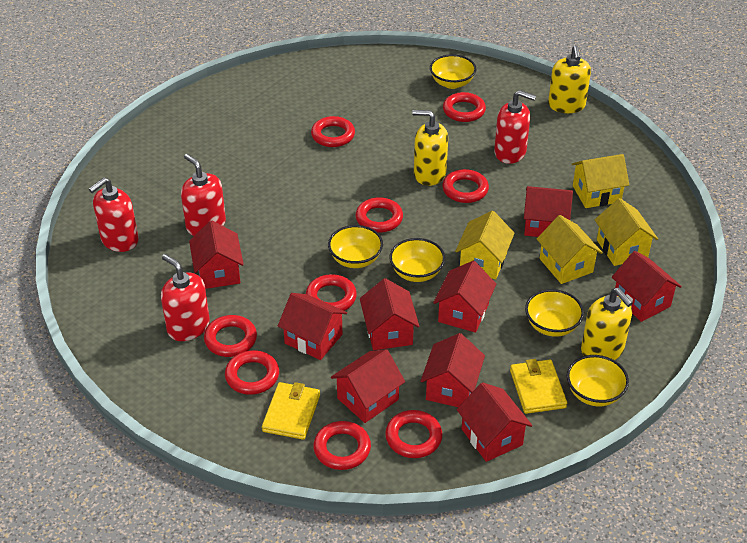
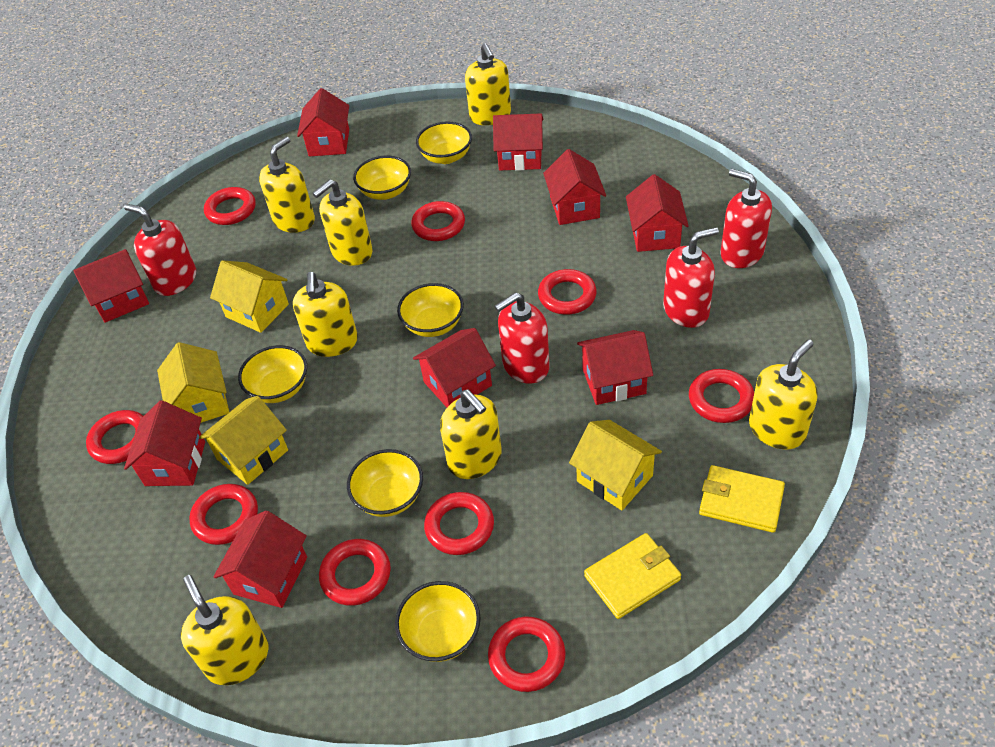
yellow bowl: [328,225,383,268] [389,238,445,282] [430,54,476,89] [525,289,584,337] [567,355,629,406] = 5 -> [238,345,307,403] [347,449,423,517] [353,156,411,200] [395,581,481,662] [397,283,464,337] [416,122,472,164] = 6
yellow soap dispenser: [412,110,448,186] [548,45,591,113] [581,288,633,360] = 3 -> [181,575,269,685] [259,137,315,233] [293,272,358,357] [312,179,372,266] [440,390,502,479] [465,43,511,125] [749,339,818,449] = 7

